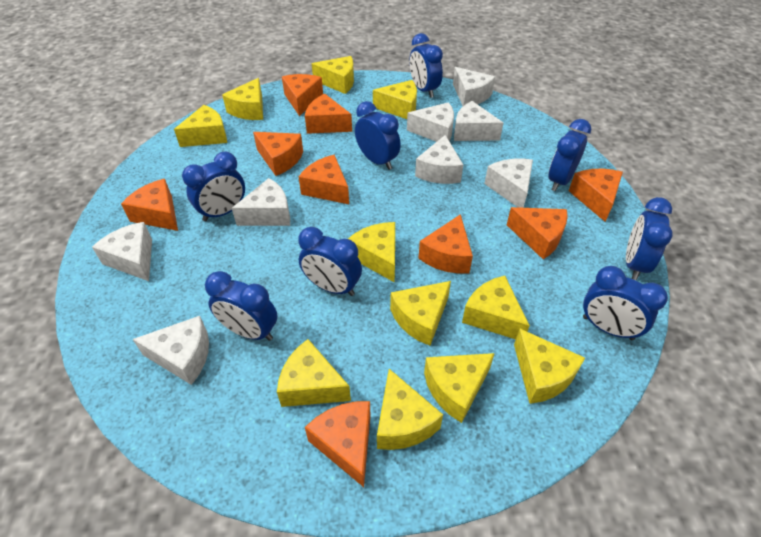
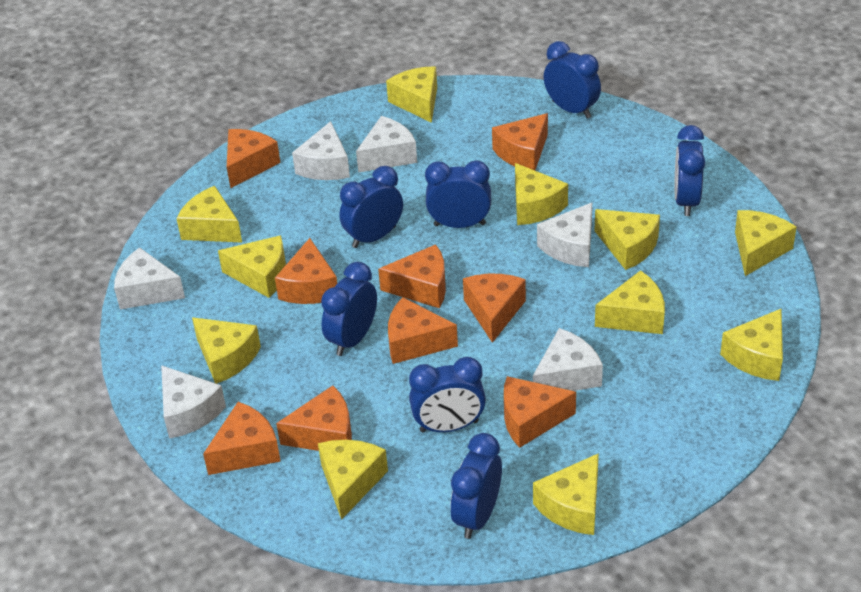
blue clock: [182,152,245,221] [205,271,277,341] [298,227,362,296] [355,101,401,170] [409,33,443,98] [548,119,591,191] [583,266,668,340] [626,197,672,280] = 8 -> [321,262,377,356] [339,166,403,248] [409,357,486,432] [425,160,491,228] [450,433,502,539] [544,41,601,119] [675,125,705,216] = 7
white cheese: [92,222,152,281] [133,316,209,385] [232,178,290,226] [407,102,454,142] [415,135,463,184] [453,67,495,106] [454,101,503,141] [484,159,533,208] = 8 -> [114,247,185,309] [161,365,226,439] [292,121,350,180] [356,116,417,173] [533,328,603,391] [537,203,592,267] = 6

